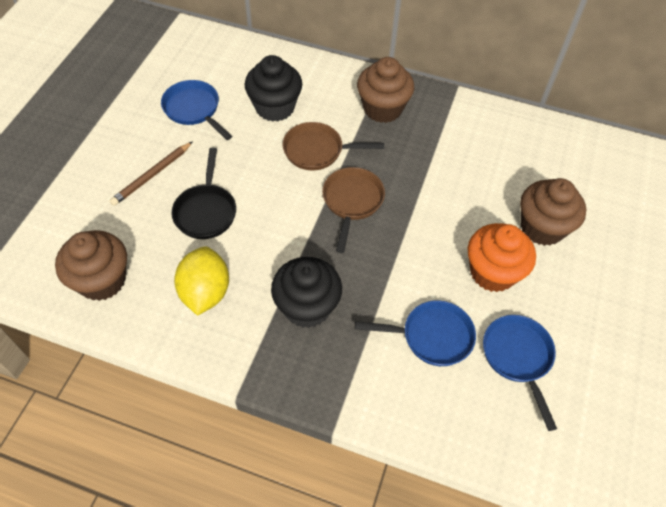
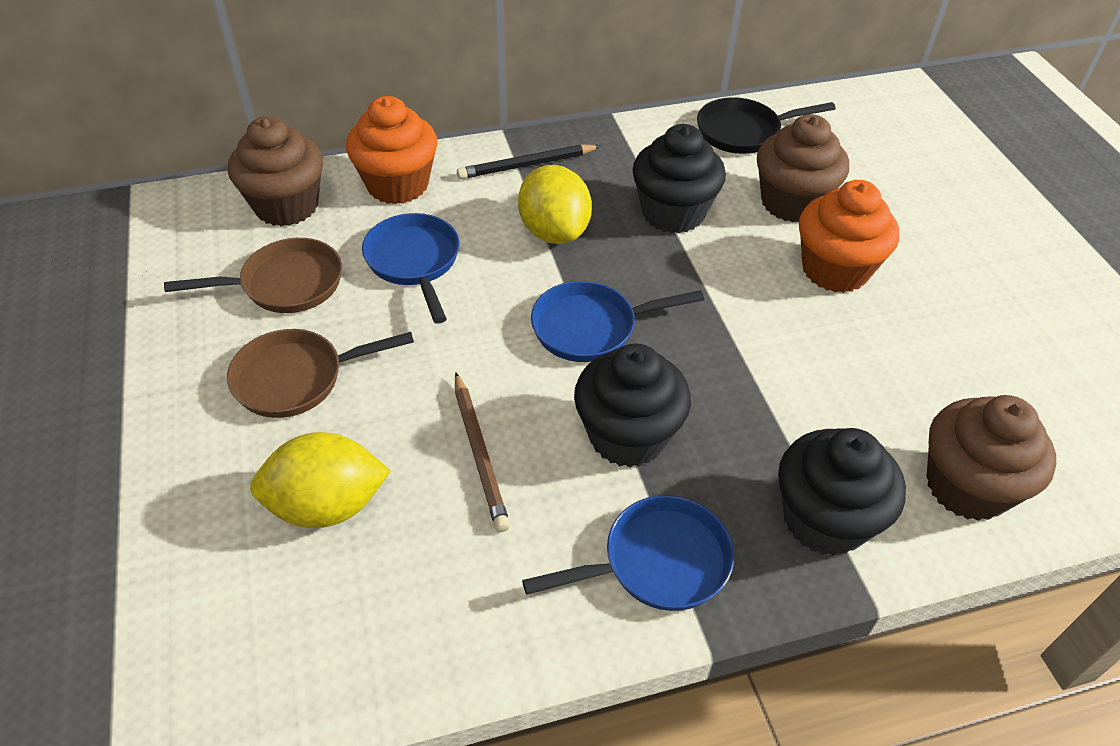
black cupcake: [244,55,302,122] [271,257,342,328] = 2 -> [574,343,691,467] [632,124,726,234] [778,428,906,556] = 3
black pencil: none = 0 -> [457,144,601,179] = 1
orange cupcake: [467,223,536,292] = 1 -> [346,96,438,204] [799,180,899,293] = 2
yellow lemon: [174,246,229,316] = 1 -> [250,432,391,528] [518,165,592,244] = 2

